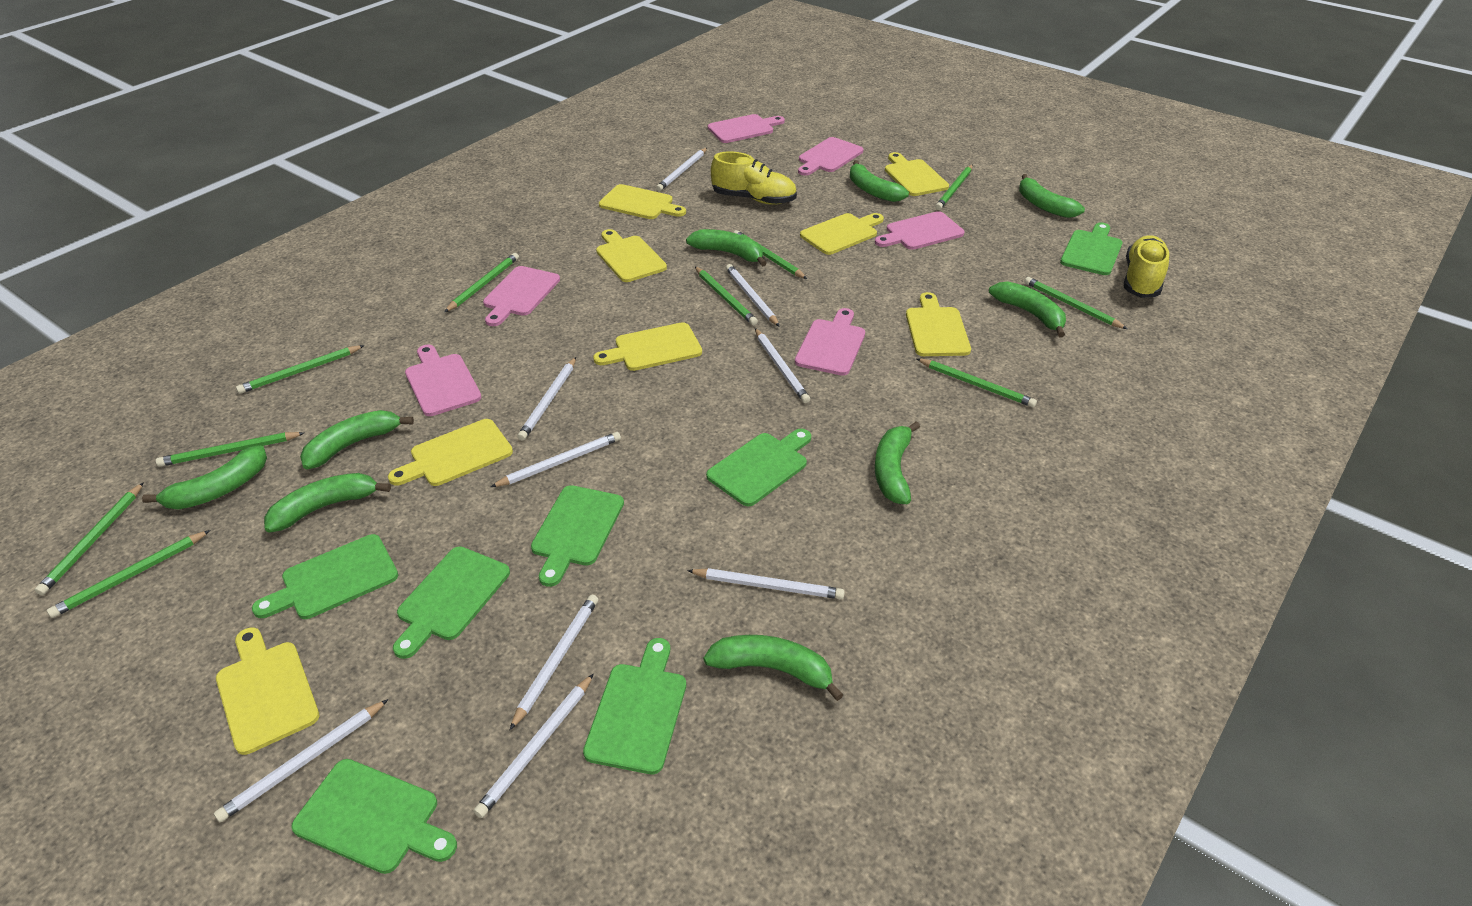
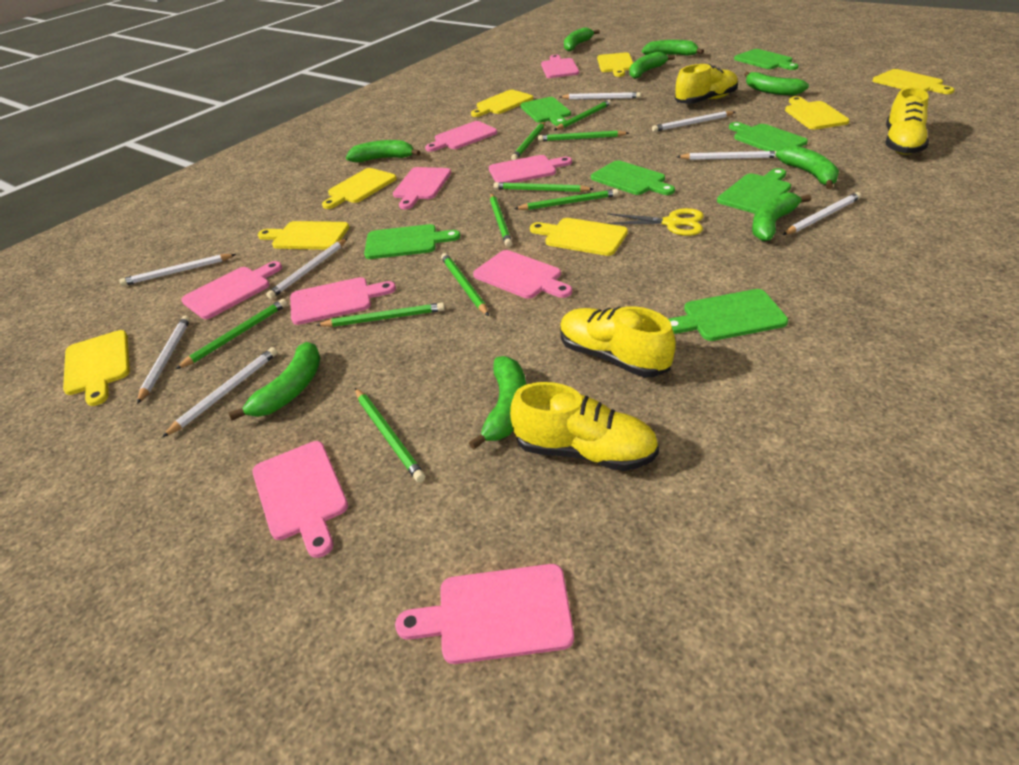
pink cutting board: [405,344,482,416] [483,266,560,326] [708,114,785,143] [795,308,865,376] [798,137,863,176] [875,211,965,250] = 6 -> [181,261,282,319] [252,441,348,558] [290,277,396,325] [393,167,451,209] [395,564,574,664] [425,121,497,152] [473,250,572,299] [489,155,572,183] [541,55,579,78] = 9
white pencil: [214,699,389,822] [474,673,594,818] [491,432,621,487] [510,595,598,730] [517,357,576,441] [656,148,707,191] [687,568,845,599] [726,264,780,327] [755,328,810,403] = 9 -> [119,254,236,286] [137,315,190,404] [162,347,277,437] [266,238,348,299] [560,92,641,100] [652,111,735,132] [677,151,777,160] [782,192,861,235] = 8
yellow scissors: none = 0 -> [605,208,704,236] = 1
yellow shoe: [711,151,797,205] [1124,235,1170,298] = 2 -> [510,382,659,471] [560,306,676,377] [675,64,738,104] [886,87,929,155] = 4

